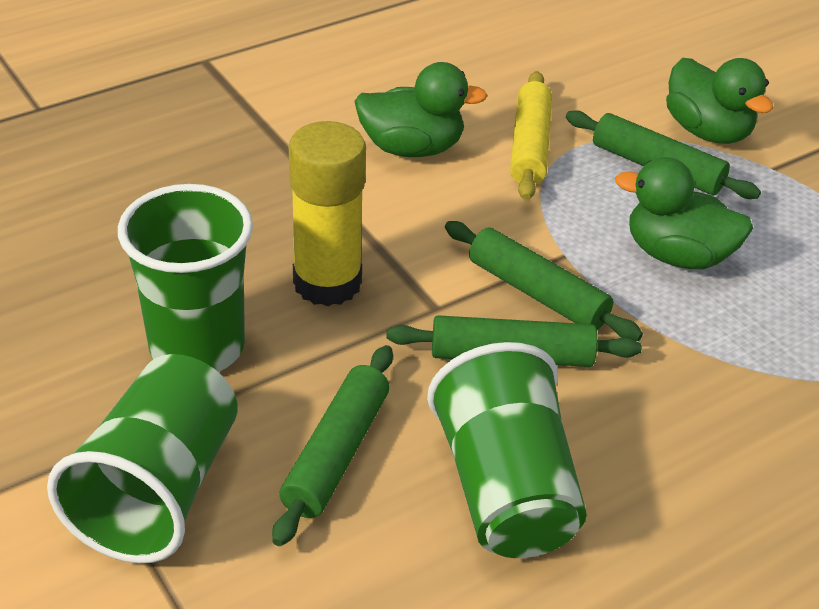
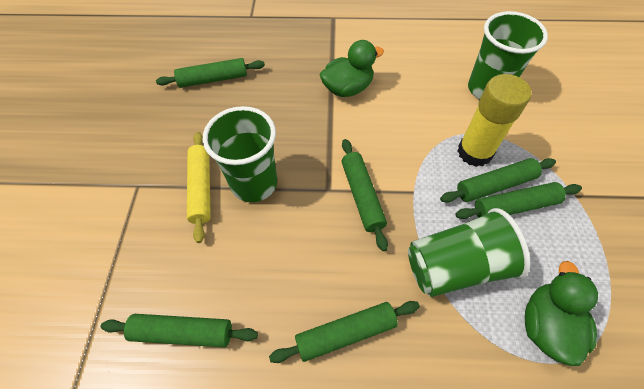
green duck: [354,62,488,157] [615,157,753,269] [666,58,773,144] = 3 -> [320,40,384,97] [525,261,598,366] = 2
green rolling pin: [272,345,393,546] [386,315,642,367] [445,221,643,341] [566,110,761,199] = 4 -> [100,314,258,348] [156,58,265,88] [269,301,420,363] [342,139,388,251] [440,158,556,203] [456,182,582,219] = 6

